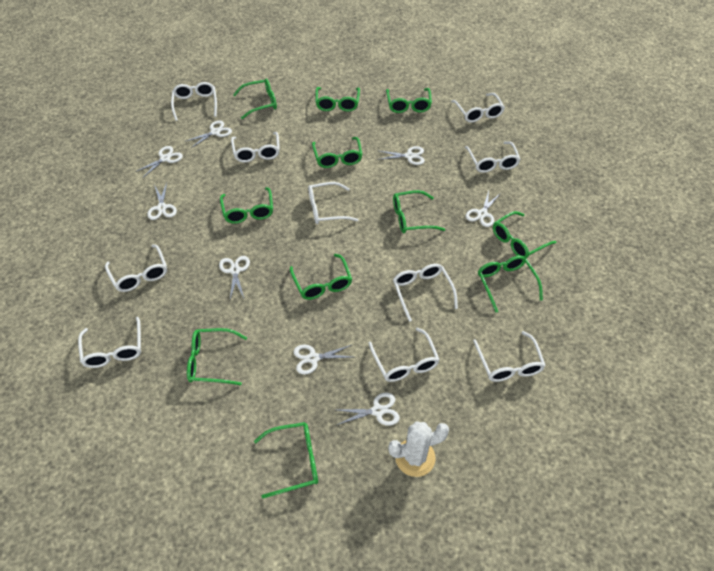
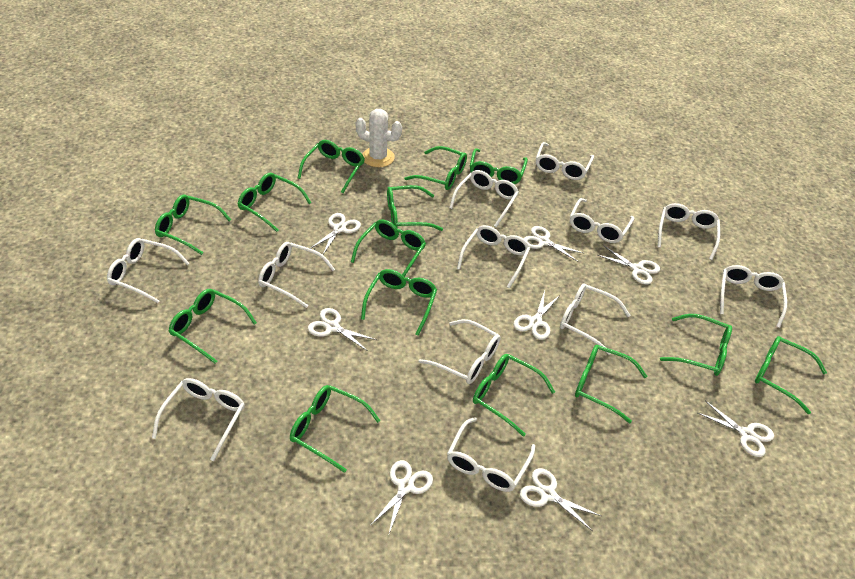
green glasses: [187,328,247,385] [220,187,273,224] [233,78,277,119] [254,422,318,499] [290,254,352,300] [312,137,362,168] [315,87,360,112] [386,88,432,113] [393,190,445,233] [478,256,543,313] [493,211,556,258] = 11 -> [155,194,231,255] [169,289,257,364] [238,173,311,232] [290,385,380,473] [298,140,365,193] [351,220,426,277] [361,269,437,336] [387,185,443,231] [404,146,467,190] [470,148,528,184] [473,354,555,437] [575,345,647,423] [660,314,732,376] [755,336,827,414] = 14
white glasses: [78,317,141,368] [105,244,167,292] [171,82,217,121] [231,132,280,162] [308,182,358,224] [368,327,440,382] [393,264,458,322] [451,93,505,123] [465,141,521,173] [473,331,546,382] = 10 -> [107,238,189,303] [152,378,245,461] [258,242,335,308] [419,319,501,384] [447,417,535,492] [449,170,519,227] [457,225,530,288] [536,142,594,180] [560,283,631,355] [570,198,635,243] [657,203,720,260] [720,265,787,328] = 12

